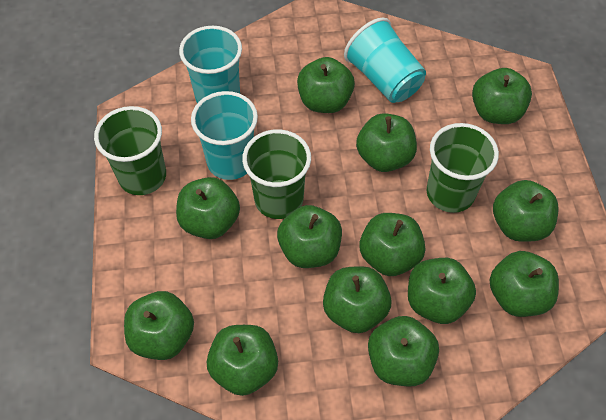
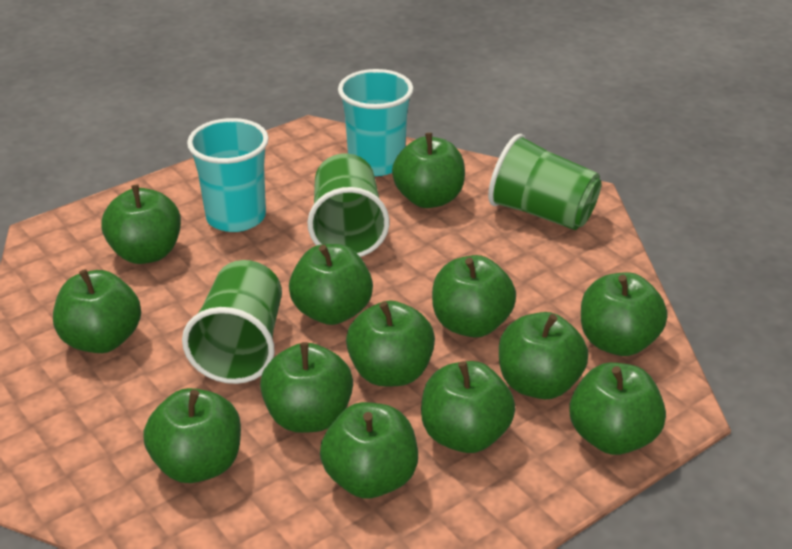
turquoise cup: [179,26,242,103] [191,91,258,180] [344,18,426,103] = 3 -> [187,118,269,232] [338,69,414,176] = 2

